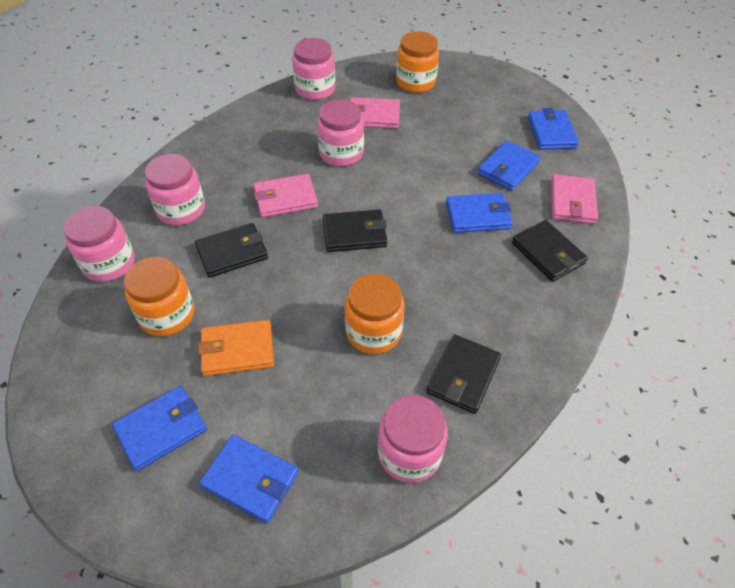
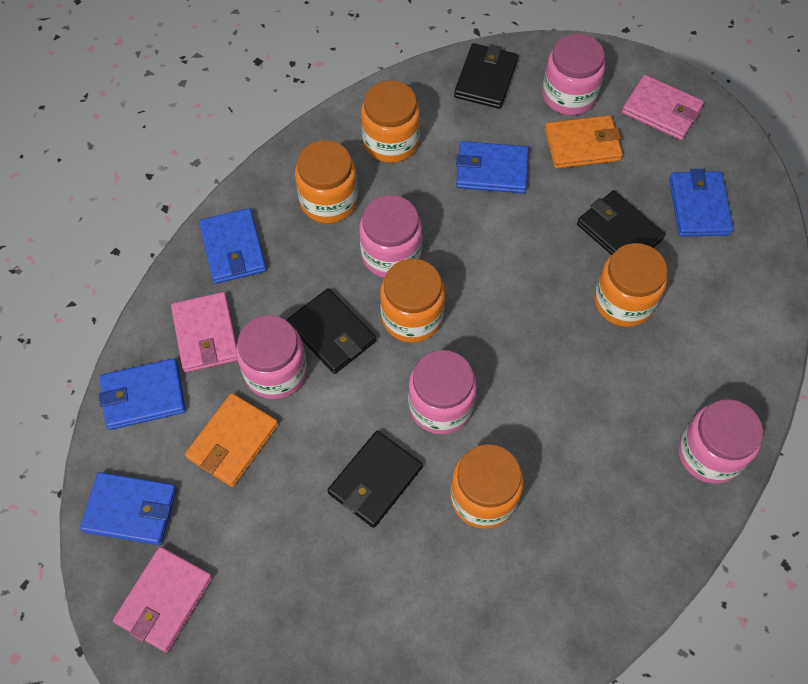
orange jar: [124,257,194,336] [345,274,405,354] [396,31,439,93] = 3 -> [295,140,358,223] [361,80,420,163] [380,259,445,343] [450,444,524,529] [594,243,667,327] = 5
orange wallet: [198,320,274,376] = 1 -> [185,393,279,487] [545,115,623,169] = 2

